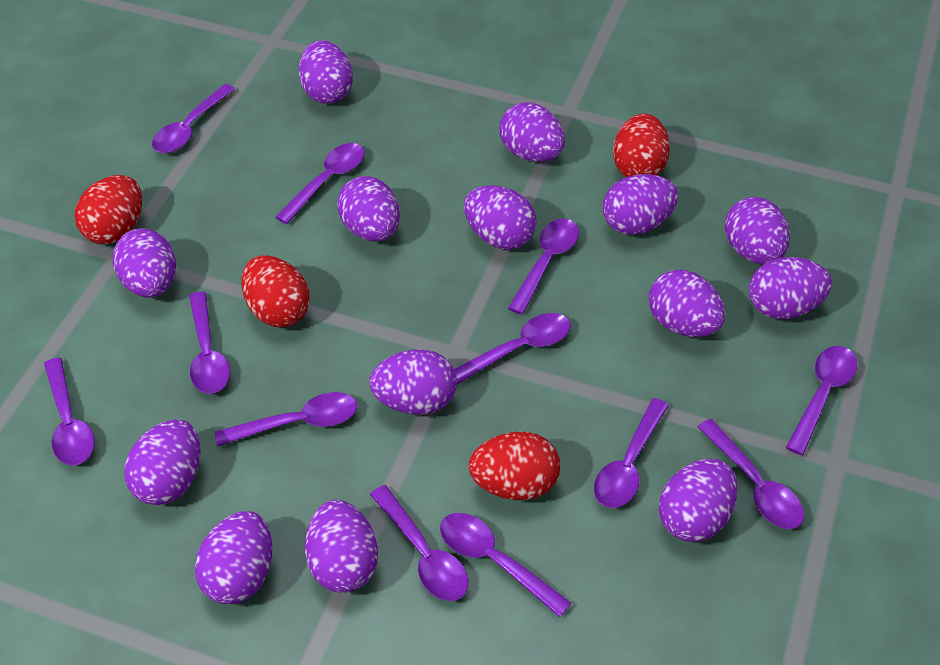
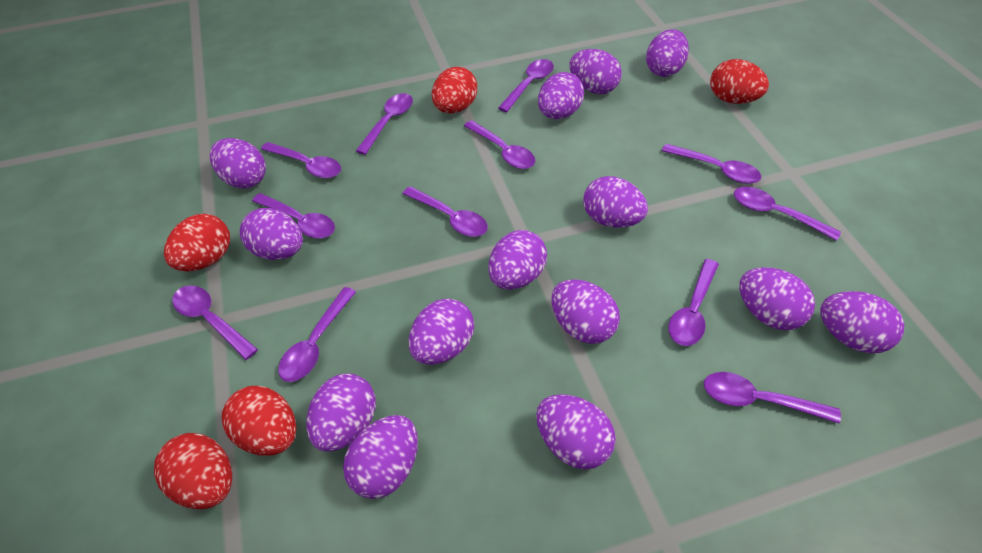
red egg: [74,175,142,244] [241,255,310,327] [469,432,560,500] [613,114,670,177] = 4 -> [154,433,232,509] [164,214,230,271] [222,386,296,456] [432,67,477,113] [710,59,769,104] = 5

